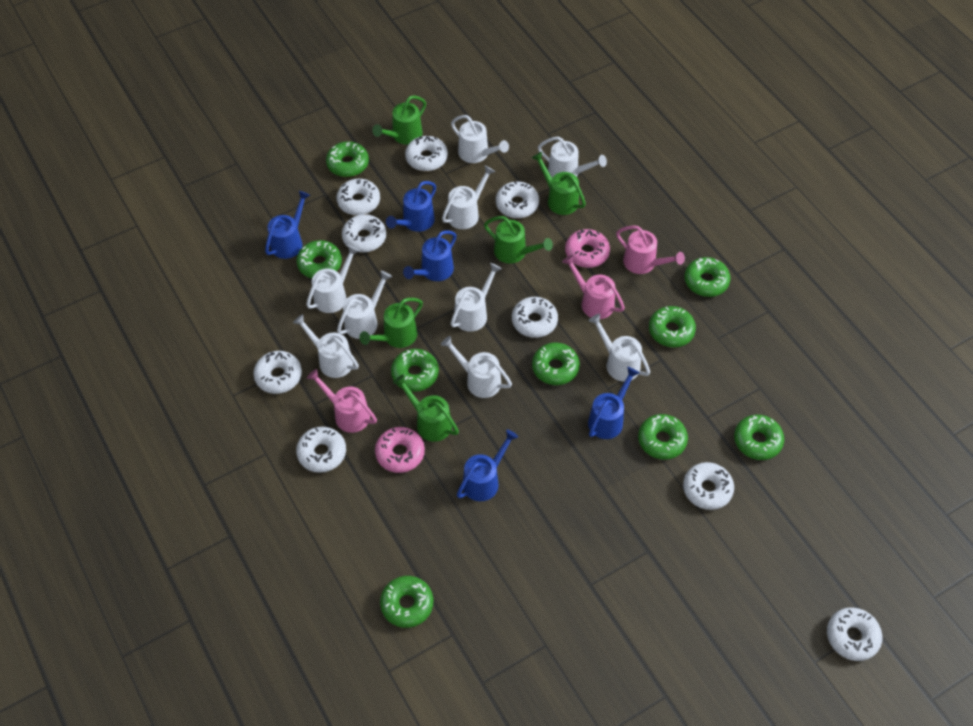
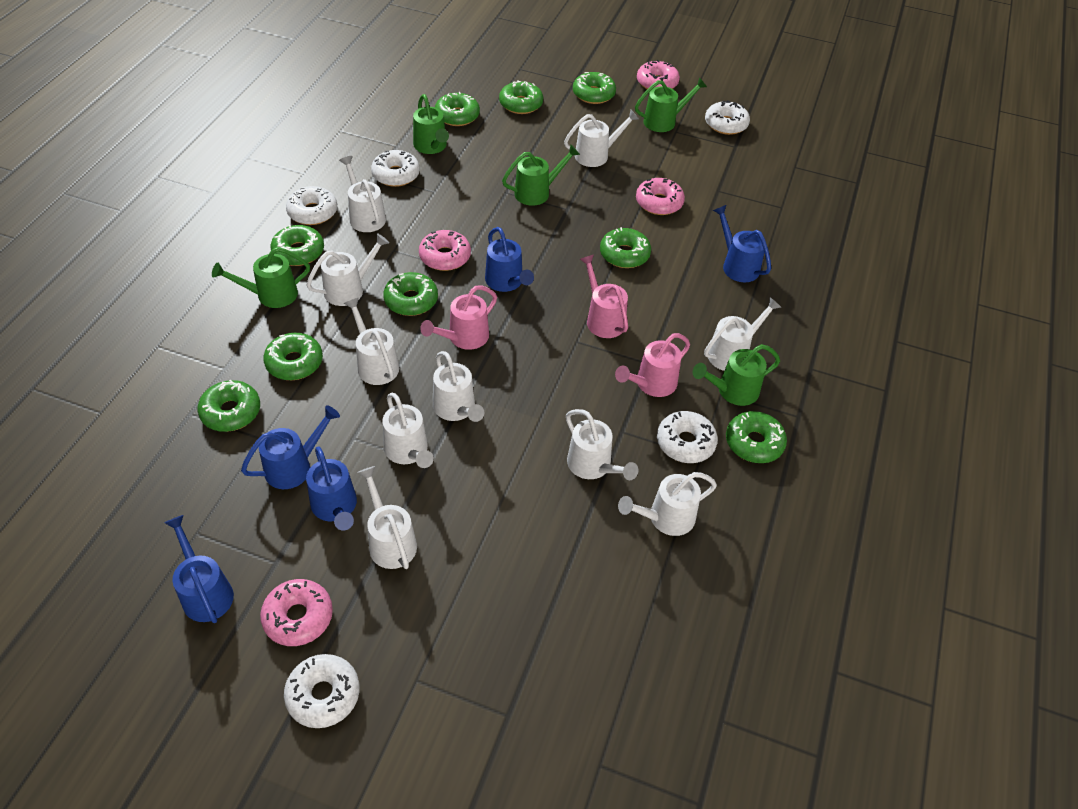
pink donut: [375,427,425,473] [565,229,610,268] = 2 -> [260,579,333,646] [419,230,471,271] [636,178,685,215] [637,60,680,89] = 4
white donut: [253,351,302,394] [296,426,346,473] [336,179,380,215] [342,214,386,252] [405,136,448,171] [496,181,539,218] [512,297,558,338] [683,462,734,510] [827,608,882,661] = 9 -> [284,654,360,728] [286,186,337,225] [371,150,420,187] [657,411,718,463] [705,100,750,135] = 5
white watering can: [293,314,359,378] [306,245,360,313] [337,271,392,339] [441,336,512,398] [442,165,495,229] [451,115,509,163] [451,263,502,332] [538,137,607,178] [589,314,650,381] = 9 -> [307,233,389,306] [339,156,386,232] [344,298,399,385] [357,466,417,569] [382,393,434,468] [433,351,484,422] [564,110,639,167] [566,409,638,480] [618,472,717,536] [704,297,781,371] = 10

